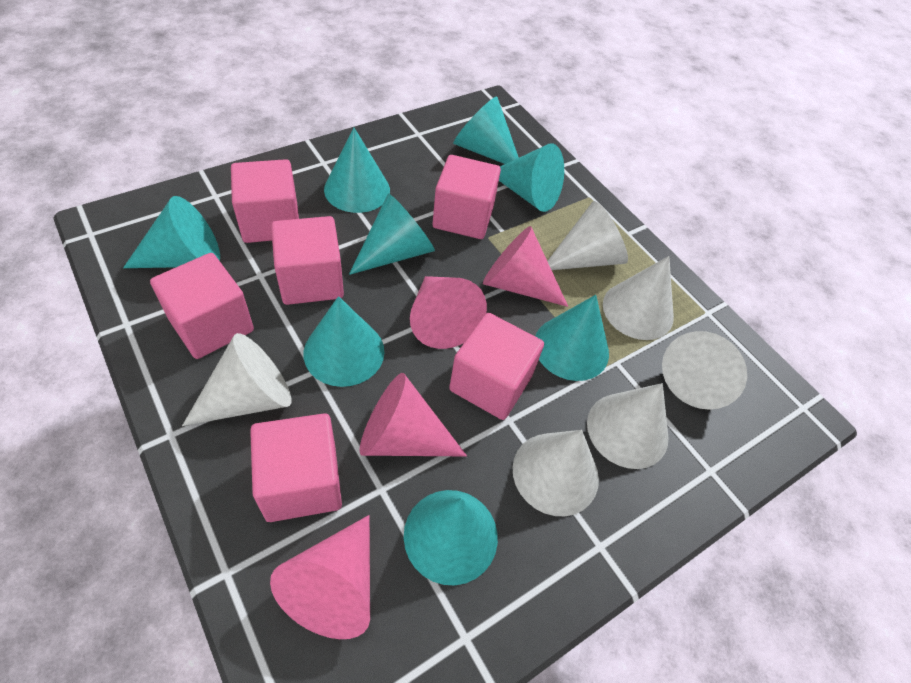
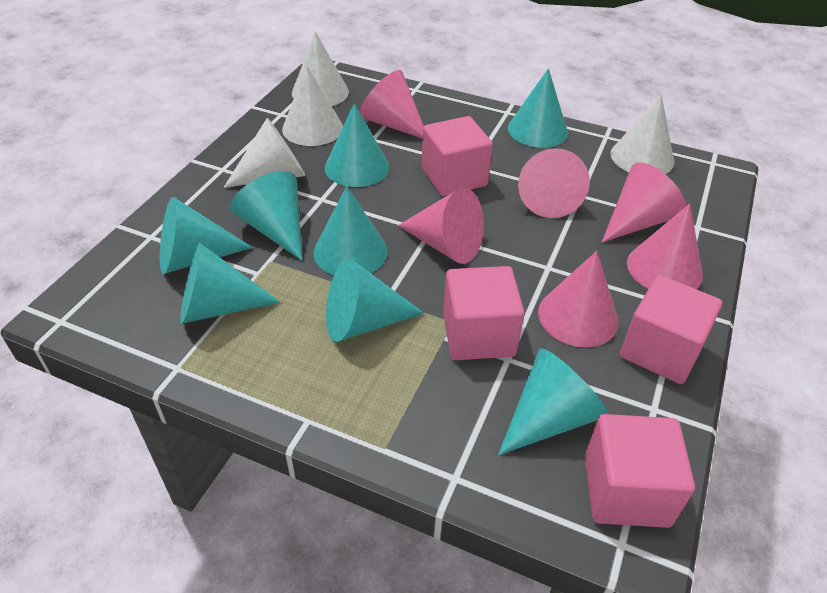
pink cone: [270,515,370,639] [359,373,467,456] [410,276,487,349] [483,226,568,307] = 4 -> [360,70,424,139] [398,188,484,264] [518,148,590,218] [538,251,619,347] [602,162,686,242] [627,203,703,289] = 6
pink cube: [150,253,254,359] [231,159,299,243] [250,413,342,522] [271,216,344,305] [433,155,501,239] [449,313,544,420] = 6 -> [422,116,493,196] [443,266,525,360] [584,414,695,528] [620,275,722,384] = 4
white cone: [182,333,292,426] [513,430,599,516] [548,201,628,270] [587,383,668,469] [603,256,674,340] [662,331,747,410] = 6 -> [224,118,305,188] [282,66,343,146] [292,32,349,106] [611,95,674,174] = 4

